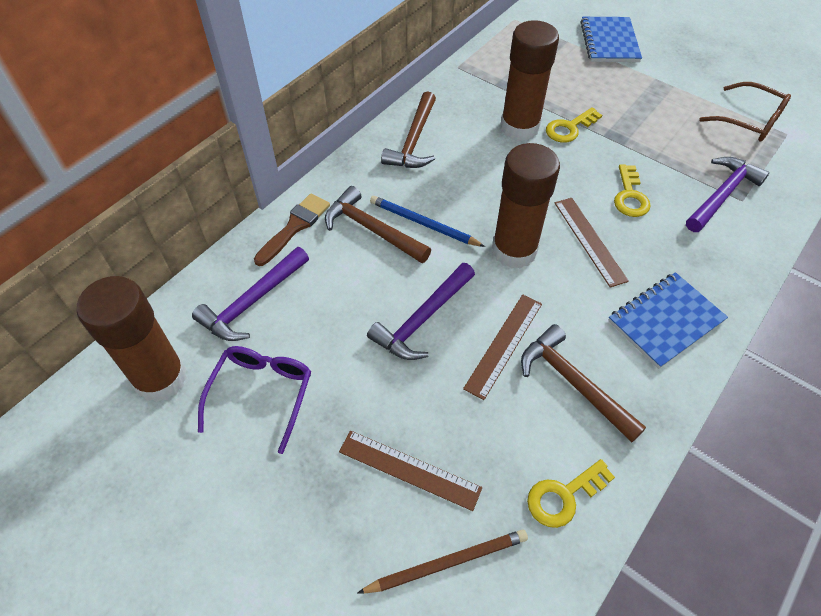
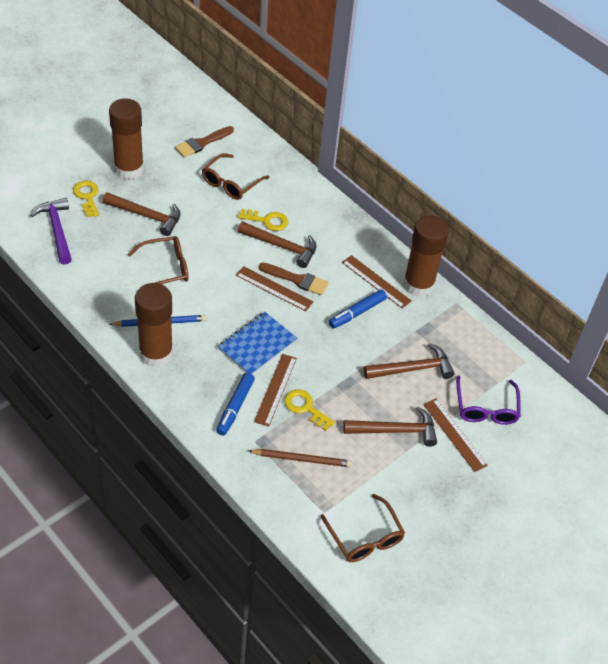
blue marker: none = 0 -> [216,373,255,435] [329,289,387,329] = 2
blue notebook: [580,17,642,62] [608,272,728,369] = 2 -> [218,312,298,375] = 1
brown brush: [254,194,330,266] = 1 -> [175,126,234,158] [259,263,329,295] = 2
brown glasses: [699,82,791,141] = 1 -> [127,236,189,284] [202,153,269,200] [320,494,405,562] = 3
brown hammer: [325,186,431,263] [381,92,436,168] [521,324,646,443] = 3 -> [102,192,181,236] [238,221,316,268] [343,406,437,447] [364,343,455,379] = 4
brown ruler: [339,431,482,511] [463,295,542,400] [555,198,629,288] = 3 -> [236,266,313,311] [254,354,297,427] [342,255,412,309] [423,398,488,472] = 4
purple hammer: [192,247,309,341] [367,263,475,360] [686,157,770,232] = 3 -> [31,198,72,265] = 1

